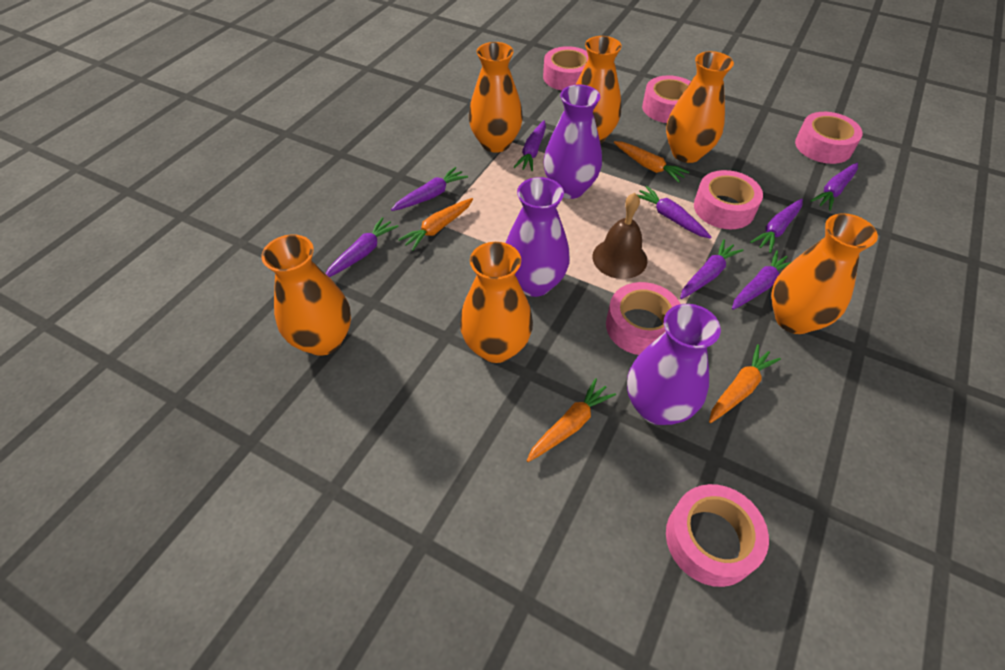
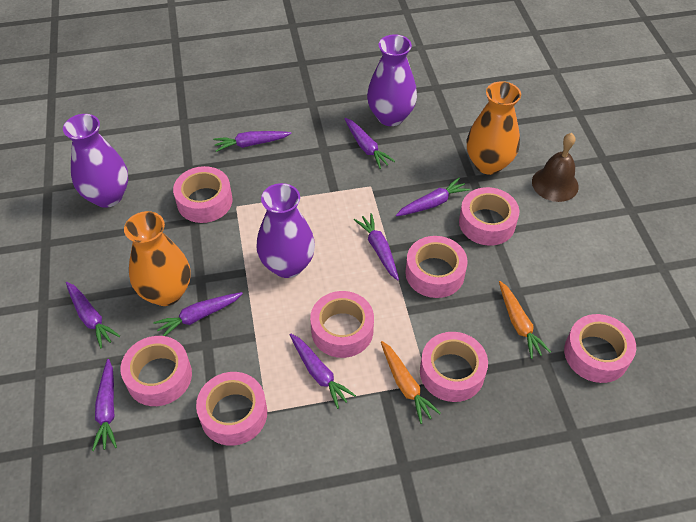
orange carrot: [398,198,473,251] [527,378,616,462] [614,141,690,182] [709,345,781,423] = 4 -> [381,341,441,424] [499,281,551,359] = 2
orange vase: [261,235,351,356] [460,242,533,363] [469,42,523,153] [576,36,622,144] [666,51,734,163] [771,213,878,334] = 6 -> [124,211,191,306] [467,81,521,175] = 2
pink tape: [543,46,588,91] [606,282,680,355] [642,75,691,123] [666,484,769,587] [694,170,763,229] [795,112,863,164] = 6 -> [121,336,192,406] [173,166,232,223] [196,372,267,446] [310,291,374,358] [405,236,467,298] [420,332,488,402] [459,187,519,246] [564,314,636,383] = 8

